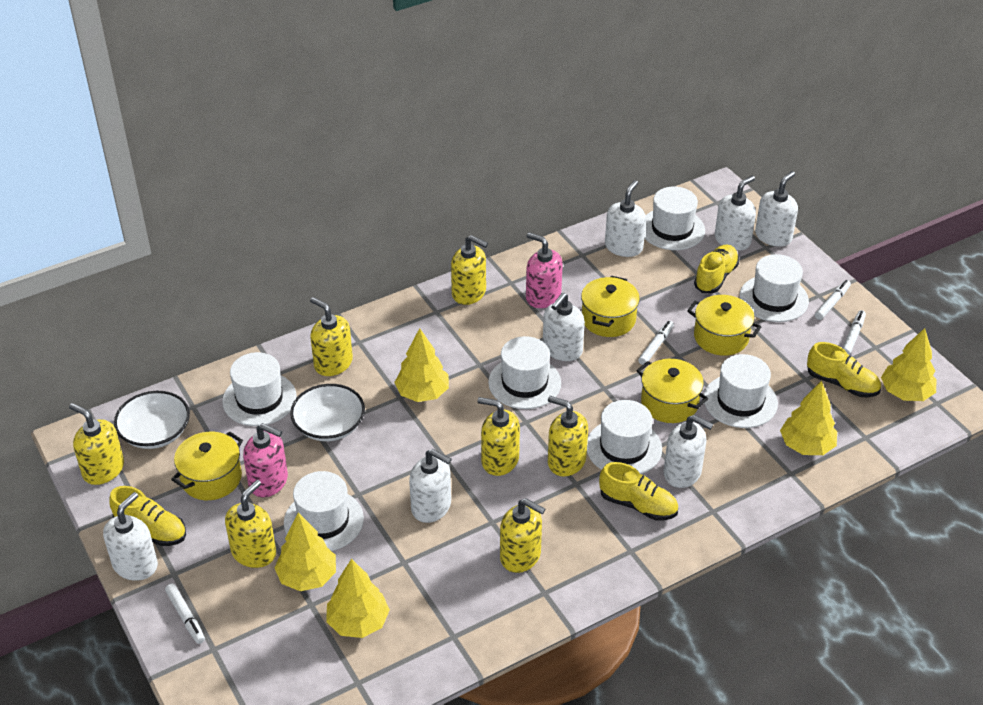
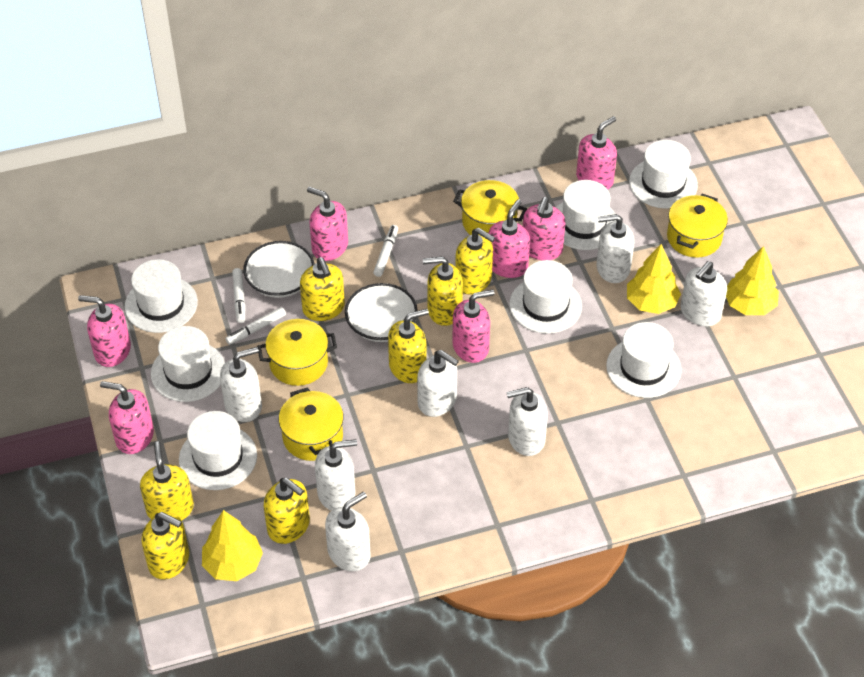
pink soap dispenser: [243,423,288,497] [526,232,563,308] = 2 -> [78,295,131,367] [100,381,154,454] [307,187,348,261] [452,289,494,363] [489,199,530,278] [523,197,566,260] [576,116,617,190] = 7
white marker: [165,584,205,644] [638,321,674,365] [815,280,851,320] [843,310,866,355] = 4 -> [226,307,286,345] [232,268,245,323] [373,225,398,277] = 3
yellow shoe: [109,486,186,546] [599,462,678,521] [694,244,739,293] [807,342,881,397] = 4 -> none = 0
yellow tree: [274,513,336,591] [326,559,390,638] [394,328,449,402] [780,381,837,455] [881,328,936,401] = 5 -> [202,510,263,581] [627,244,681,314] [726,246,779,315] = 3

